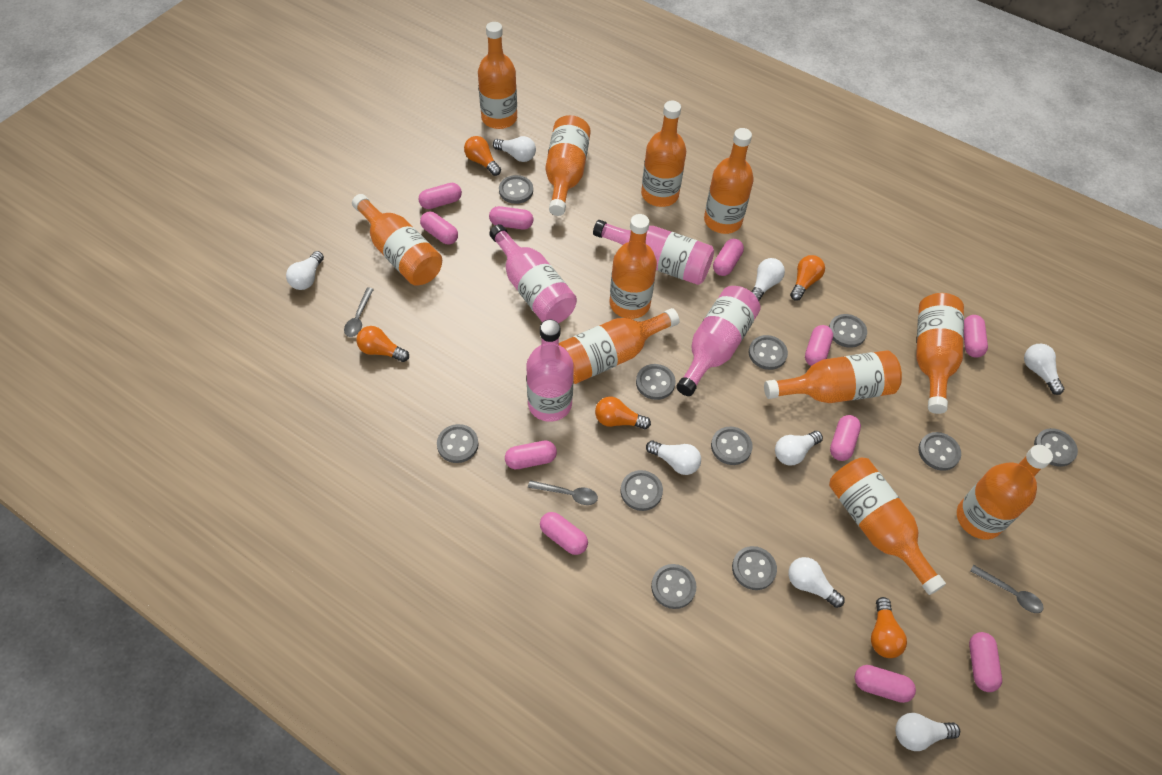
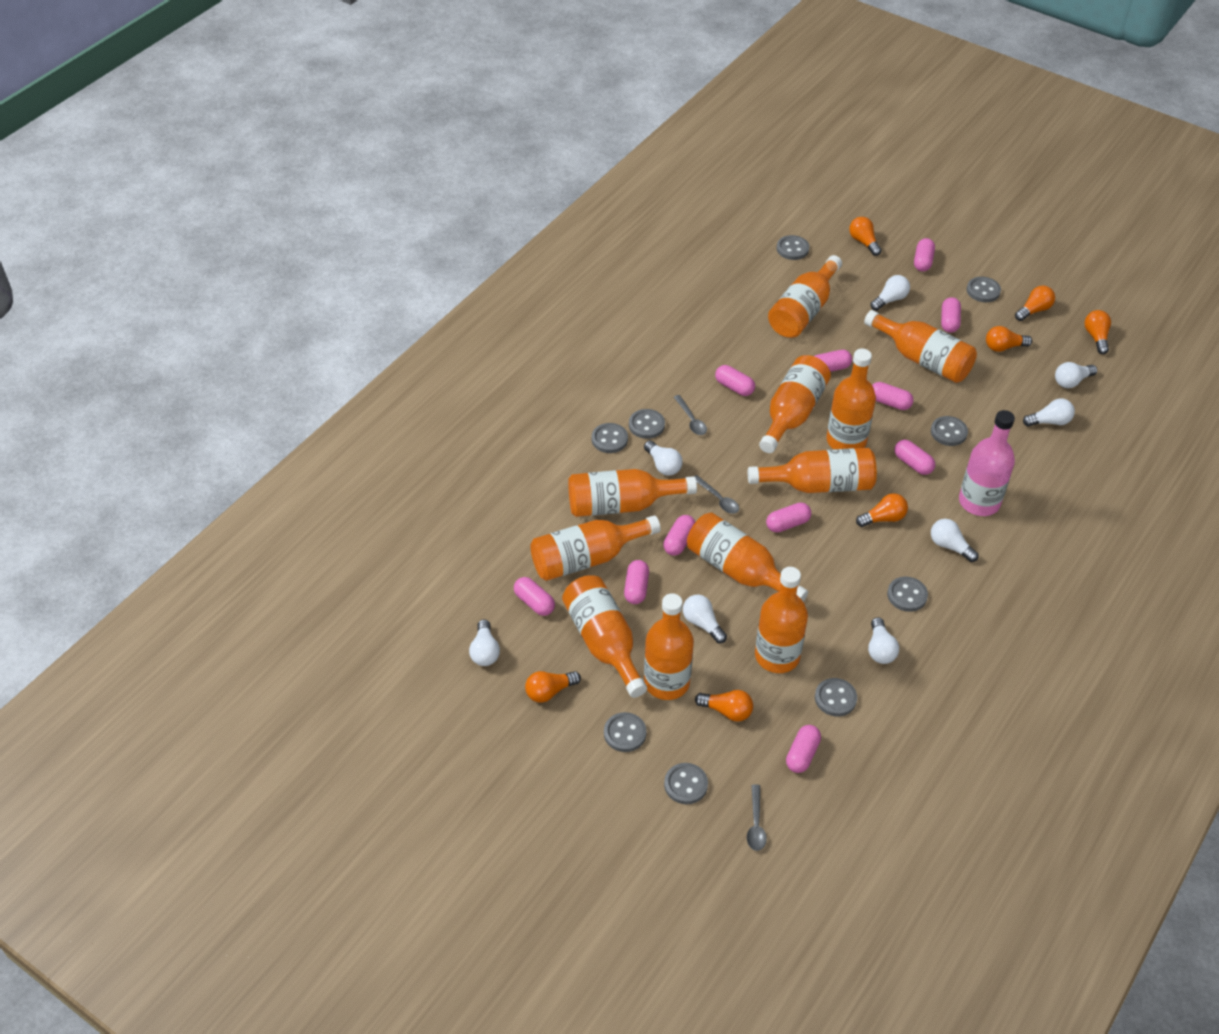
grey button: [437,424,478,463] [499,175,533,204] [621,470,663,511] [636,364,676,400] [651,564,696,609] [711,427,753,465] [732,546,777,590] [749,335,788,370] [829,314,867,348] [918,432,961,471] [1034,428,1078,467] = 11 -> [592,423,628,453] [604,712,647,752] [629,409,665,439] [664,763,708,804] [777,235,809,260] [815,678,857,716] [887,577,928,612] [931,416,968,446] [967,277,1001,302] = 9
orange light bulb: [356,326,409,362] [464,136,501,176] [595,397,651,429] [790,255,825,300] [871,597,907,658] = 5 -> [525,671,581,703] [695,690,753,722] [849,217,882,256] [856,493,908,527] [986,326,1032,352] [1015,286,1055,321] [1084,310,1111,354] = 7
pink bottle: [489,224,577,323] [526,320,574,422] [593,220,714,285] [676,286,760,396] = 4 -> [959,410,1015,516] = 1

